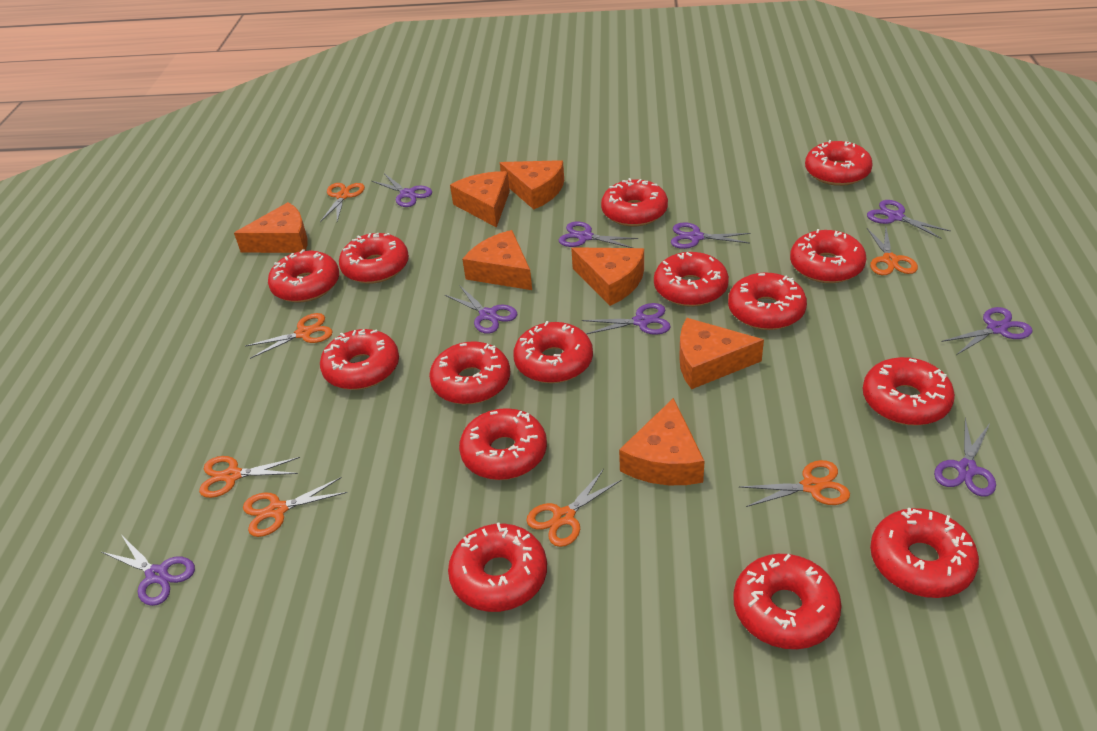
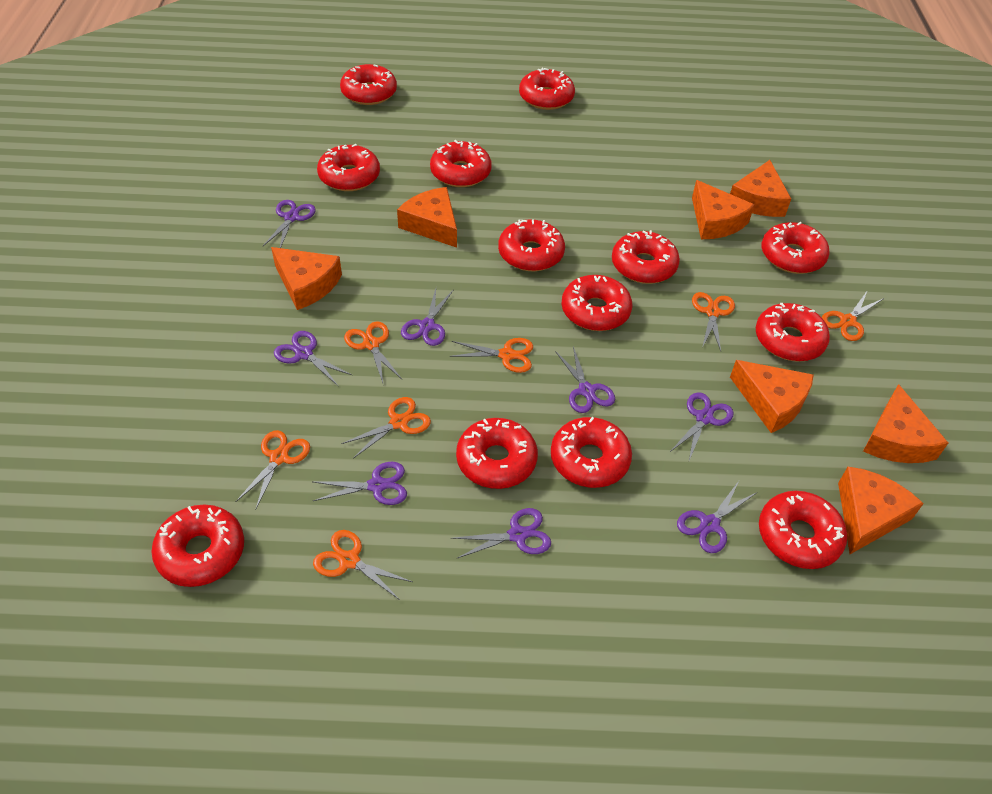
purple scissors: [102,536,195,606] [372,173,432,207] [445,285,517,334] [559,221,638,248] [582,303,671,335] [671,223,750,249] [867,200,950,239] [934,418,996,497] [941,307,1033,355] = 9 -> [263,200,316,248] [274,331,352,386] [313,462,407,505] [401,289,453,346] [451,508,551,559] [555,346,615,413] [670,392,734,461] [677,481,758,553] = 8
red donut: [268,249,339,303] [320,329,399,390] [339,233,409,284] [429,341,510,404] [448,522,547,612] [459,408,547,480] [513,321,593,383] [601,178,668,226] [654,252,729,307] [728,273,807,330] [733,554,842,649] [790,229,867,283] [805,140,873,186] [863,357,955,426] [870,508,979,598] = 15 -> [151,504,244,587] [317,144,380,191] [340,64,397,105] [430,140,492,187] [456,418,538,489] [498,219,565,271] [519,68,575,110] [551,417,632,488] [562,275,632,331] [612,230,680,284] [756,303,830,362] [759,491,847,569] [762,222,830,274] = 13

